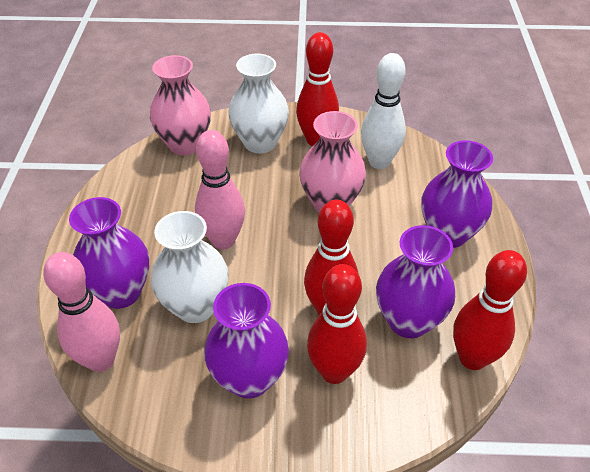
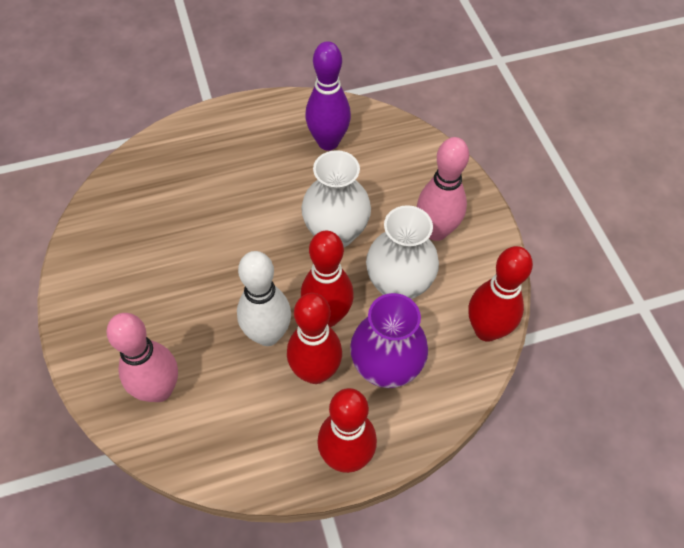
pink vase: [150,55,211,155] [299,111,366,212] = 2 -> none = 0
purple bowling pin: none = 0 -> [305,41,351,151] = 1
purple vase: [69,197,149,309] [204,283,289,399] [376,225,455,338] [422,140,493,248] = 4 -> [350,293,428,388] = 1

